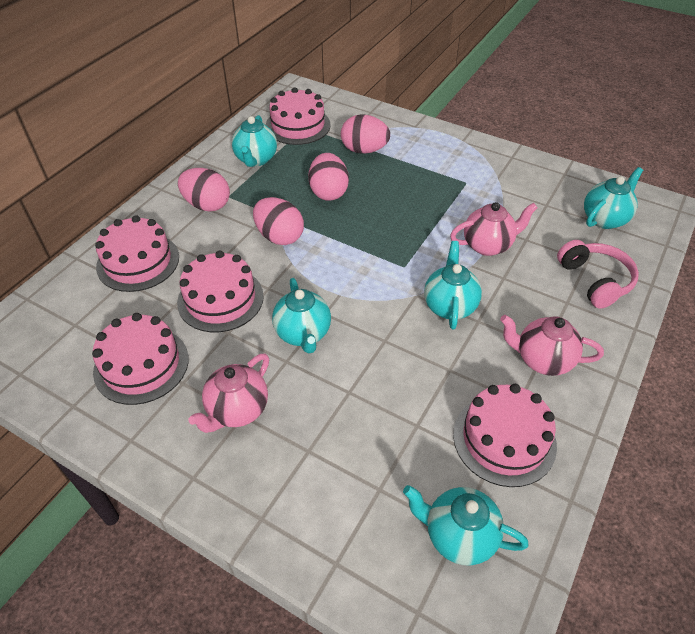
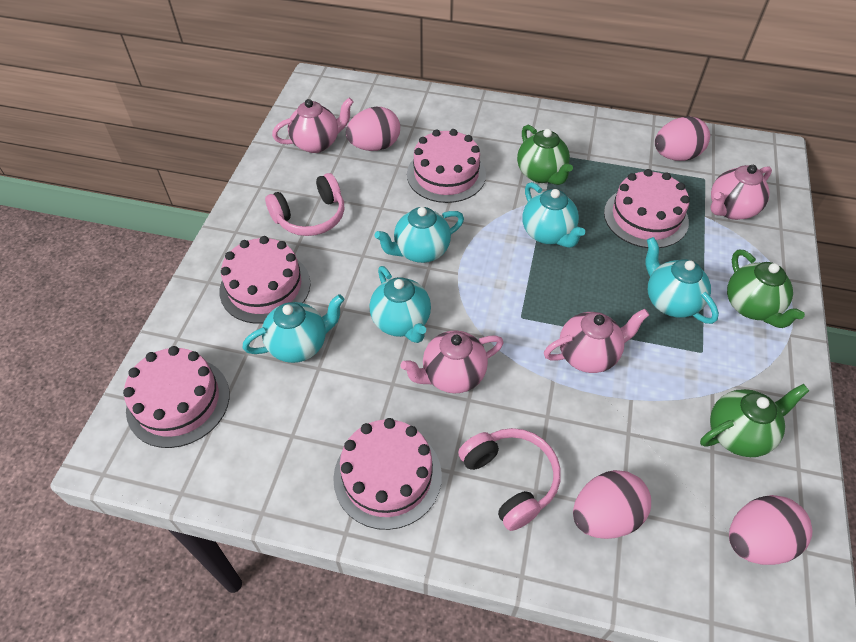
green teapot: none = 0 -> [517,125,573,185] [700,384,810,457] [727,250,805,328] = 3
pink headphones: [557,240,639,309] = 1 -> [265,173,344,236] [458,428,561,531] = 2
pink teapot: [189,354,269,433] [450,202,538,256] [500,315,604,376] = 3 -> [272,98,354,153] [400,331,504,393] [544,309,649,373] [710,165,772,220] = 4

